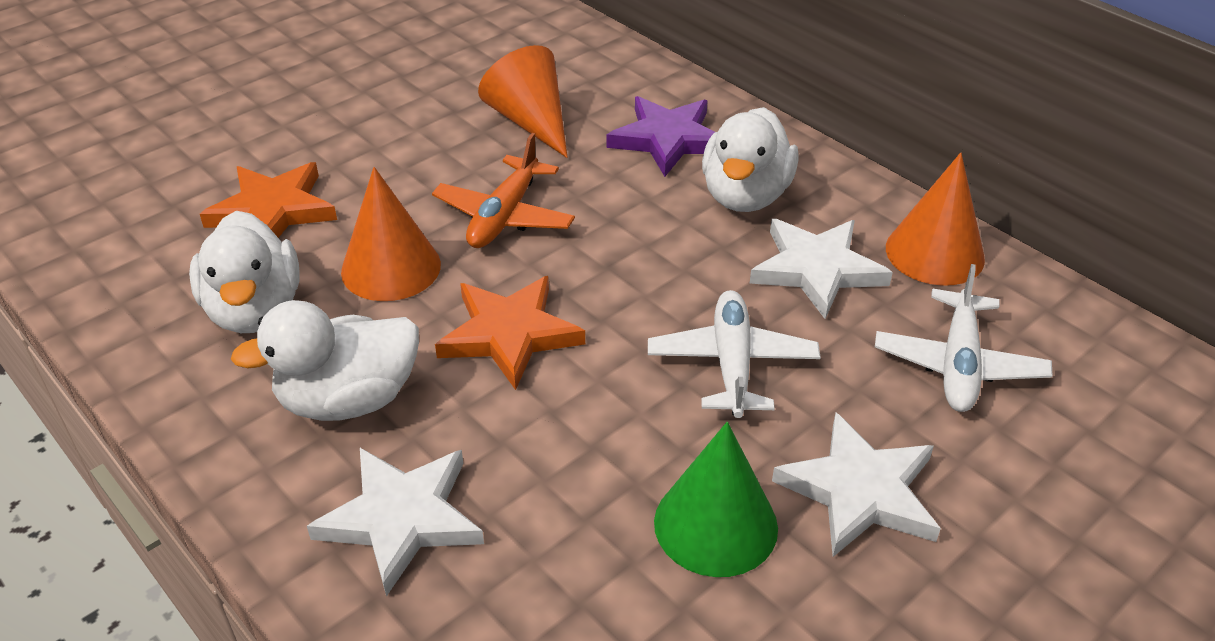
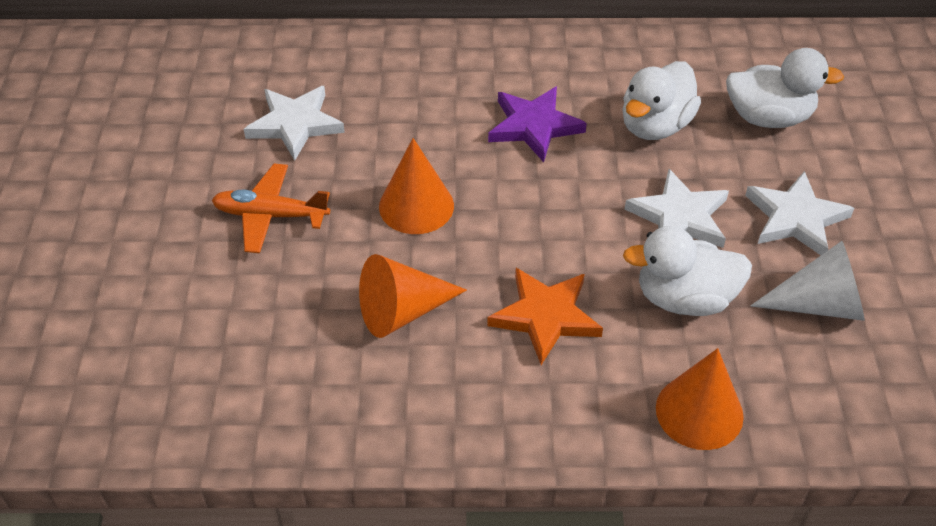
green cone: [654,422,778,577] = 1 -> none = 0
orange star: [200,162,337,238] [435,276,585,390] = 2 -> [487,268,603,365] = 1
white cone: none = 0 -> [750,241,865,321] = 1
white plane: [648,290,821,418] [875,264,1053,412] = 2 -> none = 0

